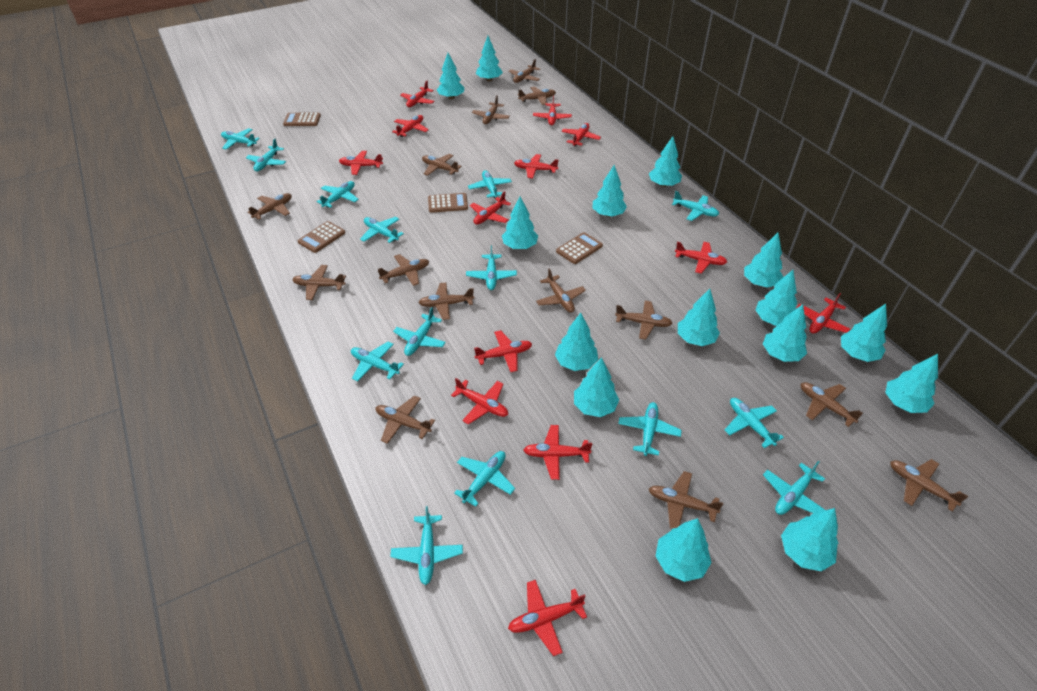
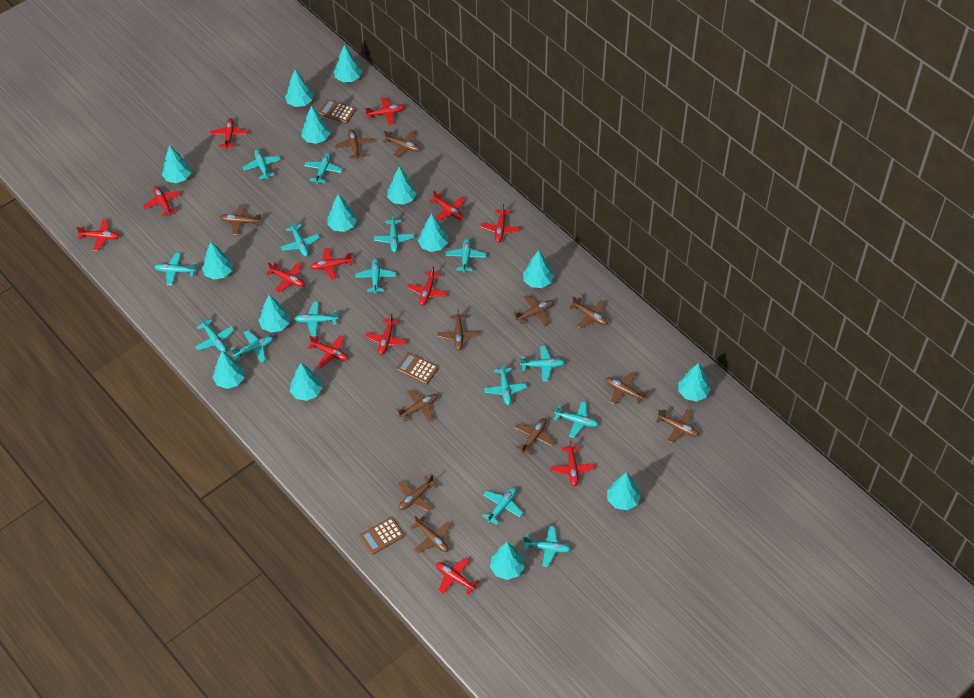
brown calculator: [283,113,321,126] [298,221,345,253] [428,193,468,213] [556,232,603,264] = 4 -> [319,99,356,124] [359,517,405,555] [396,352,439,385] = 3
brown plane: [248,193,292,220] [292,265,346,300] [376,396,435,444] [378,254,429,286] [418,283,474,320] [422,154,462,176] [472,95,510,124] [509,59,540,83] [518,86,556,105] [536,268,586,313] [615,301,673,340] [649,471,723,529] [801,382,863,427] [890,459,968,512] = 14 -> [220,204,261,235] [335,129,373,160] [383,131,420,158] [396,389,438,422] [398,474,438,511] [410,515,451,553] [438,309,480,351] [513,295,554,326] [514,418,555,455] [569,296,608,329] [606,372,647,405] [656,409,699,443] = 12
turquoise plane: [221,128,260,150] [246,139,286,171] [317,181,359,208] [351,341,404,382] [360,217,404,243] [390,506,463,585] [393,307,446,356] [454,451,515,507] [466,245,517,290] [468,170,512,198] [618,402,682,456] [672,191,719,221] [725,398,784,448] [763,461,825,515] = 14 -> [155,253,197,285] [195,317,234,352] [231,330,273,362] [243,149,281,179] [281,220,320,256] [294,302,338,336] [304,153,343,184] [355,258,396,293] [374,214,414,252] [446,238,486,273] [482,487,523,525] [484,362,527,405] [520,346,565,382] [523,526,571,567] [554,401,599,438] = 15

